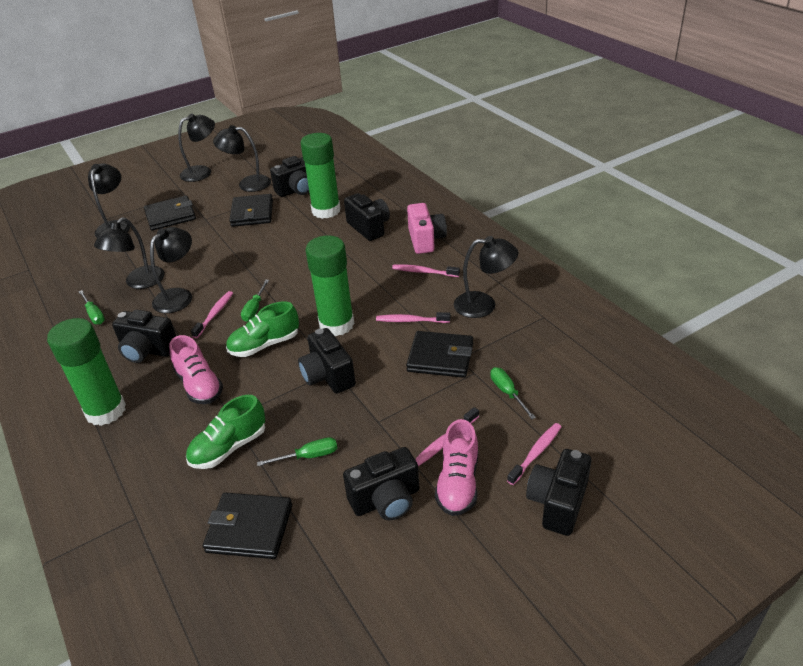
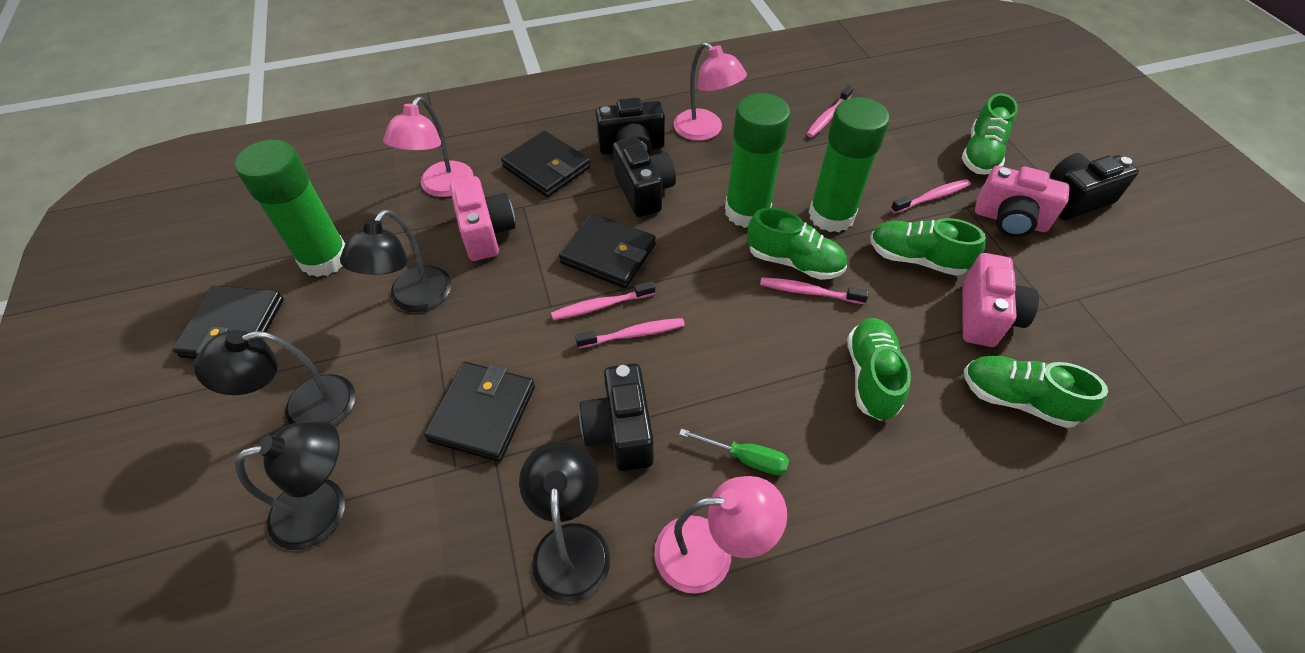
black camera: [112,309,176,363] [270,156,309,197] [298,328,356,394] [343,447,419,520] [344,193,390,241] [526,449,591,536] = 6 -> [579,363,654,471] [595,97,665,155] [613,137,676,217] [1050,153,1139,221] = 4
black lamp: [88,163,130,237] [94,217,165,289] [150,227,192,313] [178,113,215,182] [213,125,271,192] [453,236,518,318] = 6 -> [194,330,355,427] [235,420,345,550] [340,210,451,312] [519,441,610,602] = 4
green screwdriver: [79,290,105,325] [241,280,269,322] [257,437,337,466] [490,367,536,419] = 4 -> [679,429,789,475] = 1
green shoe: [186,395,265,469] [226,301,299,357] = 2 -> [747,207,847,280] [847,318,911,421] [870,218,986,276] [962,93,1018,175] [964,356,1108,428] = 5
pink camera: [407,203,447,254] = 1 -> [450,176,516,261] [962,253,1039,347] [975,166,1070,237] = 3
pink lamp: none = 0 -> [383,97,473,197] [654,476,787,594] [673,42,747,141] = 3
pink shoe: [169,335,223,404] [435,419,478,516] = 2 -> none = 0

